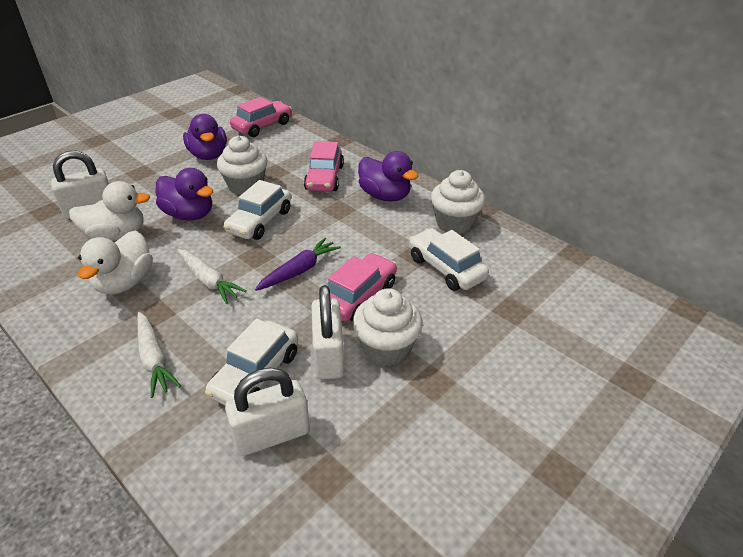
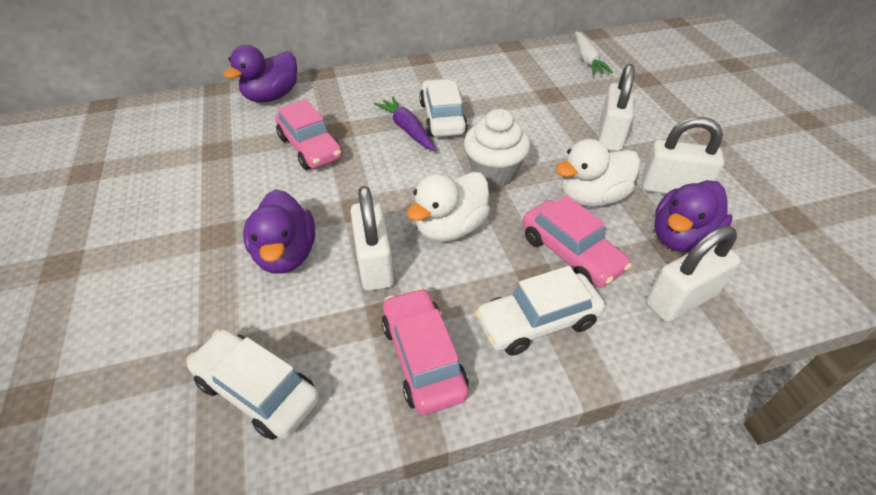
white carrot: [137,312,181,398] [177,249,247,304] = 2 -> [575,31,613,75] = 1
white cupcake: [217,135,267,196] [353,288,423,366] [431,170,485,234] = 3 -> [464,109,531,187] = 1
white padlock: [51,151,109,219] [225,367,310,456] [311,285,344,379] = 3 -> [350,186,394,291] [598,64,635,152] [641,117,724,194] [646,226,741,322] = 4

